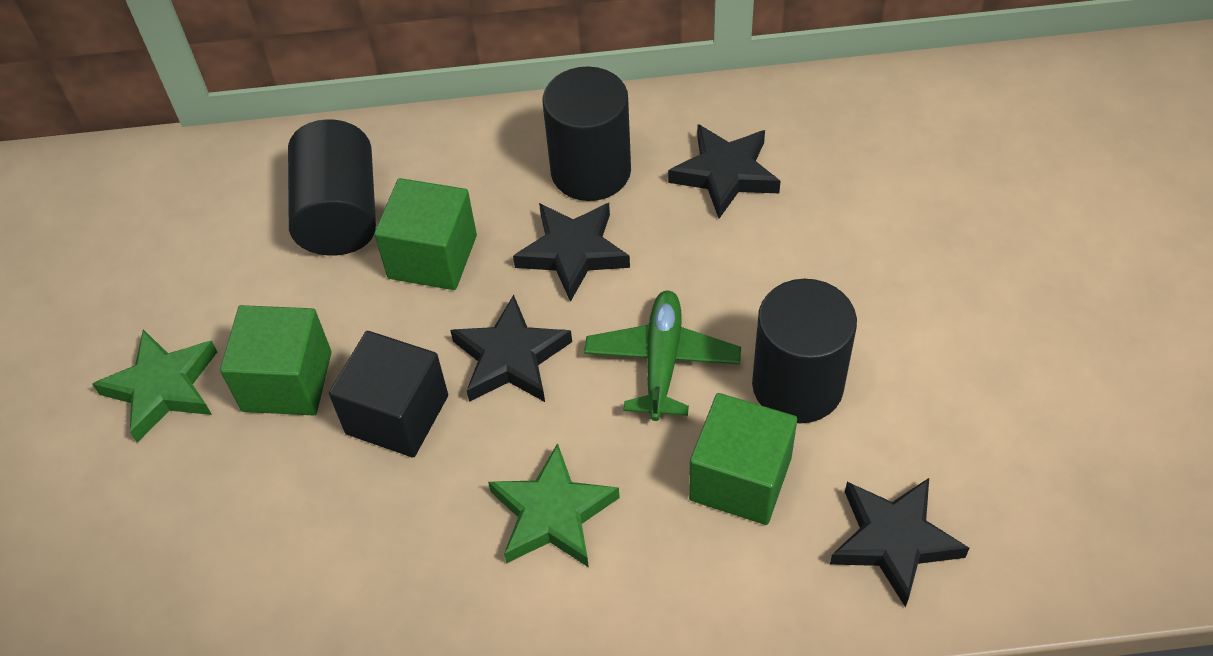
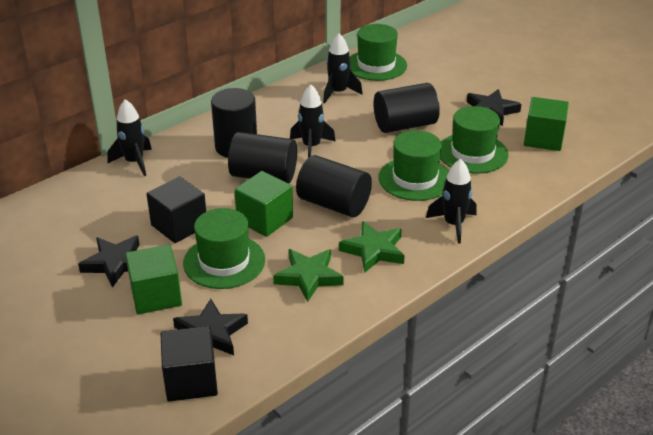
black cube: [329,331,448,457] = 1 -> [147,176,206,243] [161,326,218,402] = 2
black cylinder: [288,119,376,255] [542,67,631,201] [752,279,857,423] = 3 -> [211,88,257,158] [228,132,297,183] [296,155,372,217] [374,83,440,133] = 4
black rocket: none = 0 -> [108,99,152,176] [290,85,336,158] [323,33,363,103] [426,159,476,244] = 4
black star: [450,295,572,402] [513,203,630,302] [668,124,780,218] [830,478,969,607] = 4 -> [78,236,139,288] [173,298,248,355] [467,89,521,126] = 3
green hat: none = 0 -> [183,208,265,289] [350,24,407,81] [379,130,449,201] [440,106,509,173] = 4
green plane: [584,291,741,421] = 1 -> none = 0

